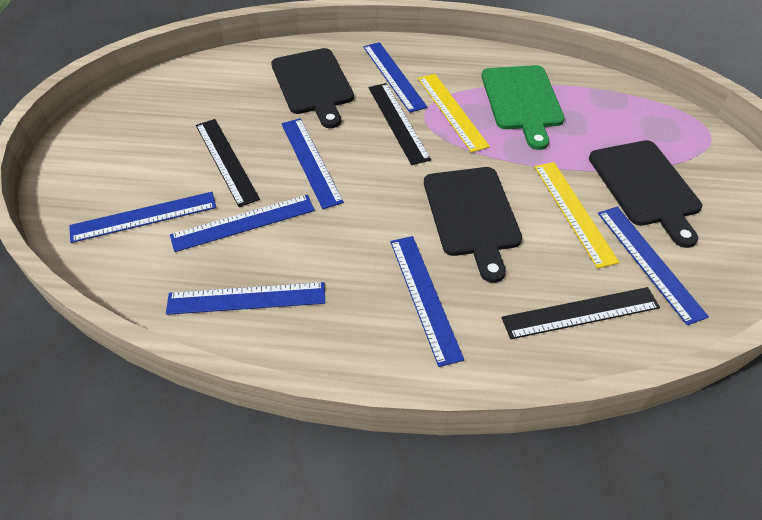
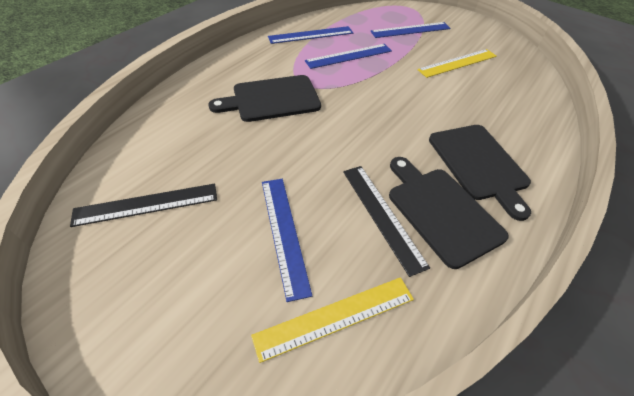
black ruler: [196,119,260,207] [369,83,431,165] [501,287,660,339] = 3 -> [70,184,217,227] [343,166,430,277] = 2
blue ruler: [69,192,216,243] [166,282,325,315] [170,195,315,252] [281,118,344,209] [363,42,428,113] [390,236,464,367] [598,207,709,325] = 7 -> [262,179,312,302] [268,26,353,44] [305,44,392,69] [370,22,451,38] = 4
green cutting board: [481,65,565,150] = 1 -> none = 0

